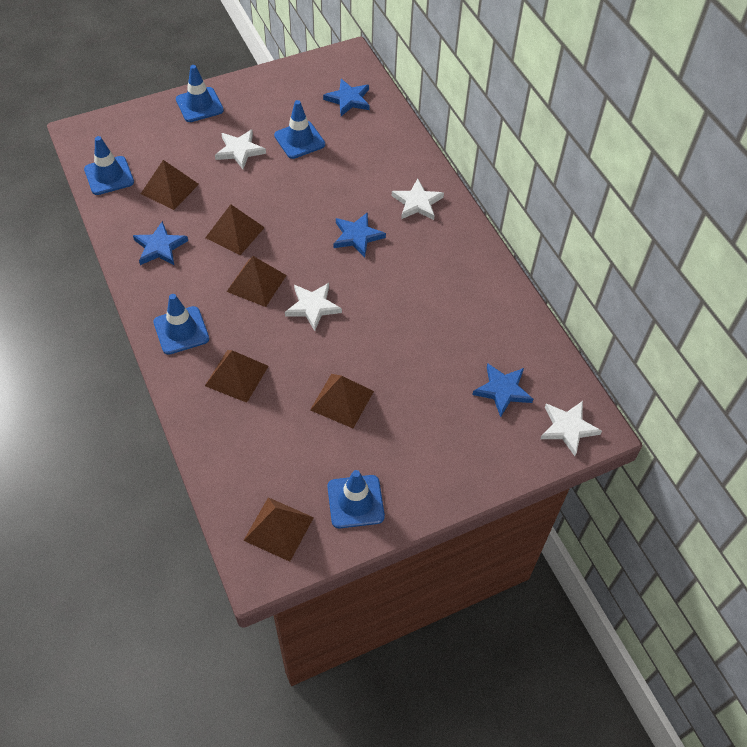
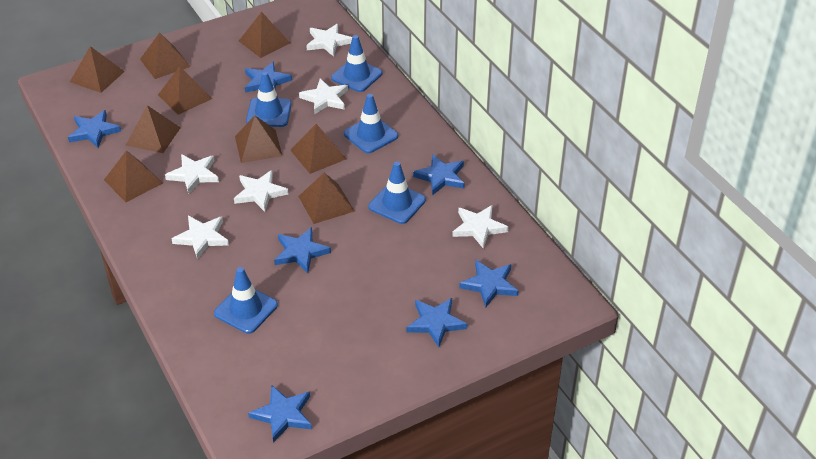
blue star: [133,221,188,265] [323,79,370,116] [334,212,386,257] [472,363,533,417] = 4 -> [68,110,121,148] [245,62,292,93] [248,385,312,443] [274,227,331,273] [406,298,467,347] [413,154,465,196] [459,260,518,308] = 7
brown pyramid: [141,160,199,210] [205,204,265,255] [205,350,269,403] [227,256,287,307] [243,497,314,562] [310,374,374,428] = 6 -> [70,46,125,93] [104,150,163,202] [126,105,181,153] [140,33,191,79] [158,66,212,115] [235,115,282,163] [239,12,290,58] [290,124,346,174] [298,173,355,224] = 9
white star: [215,129,266,169] [285,283,342,331] [392,179,444,220] [540,401,602,456] = 4 -> [165,154,219,194] [172,216,229,260] [234,170,289,212] [299,78,348,115] [306,24,352,57] [452,205,509,249] = 6

